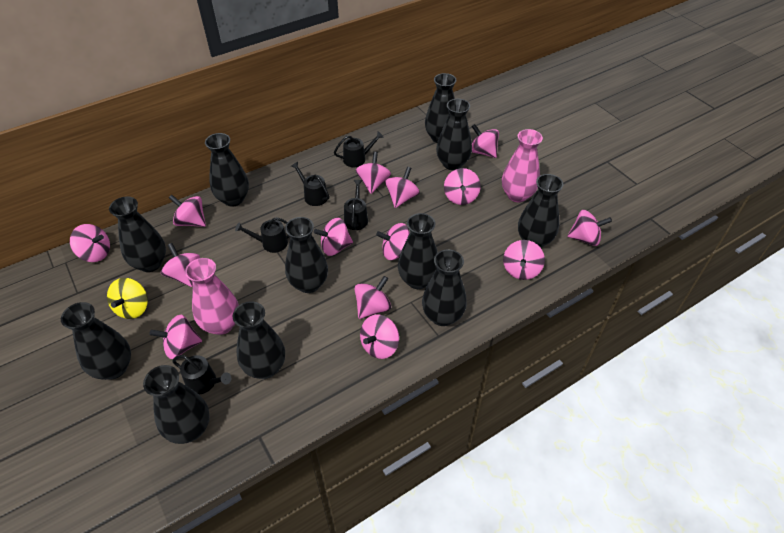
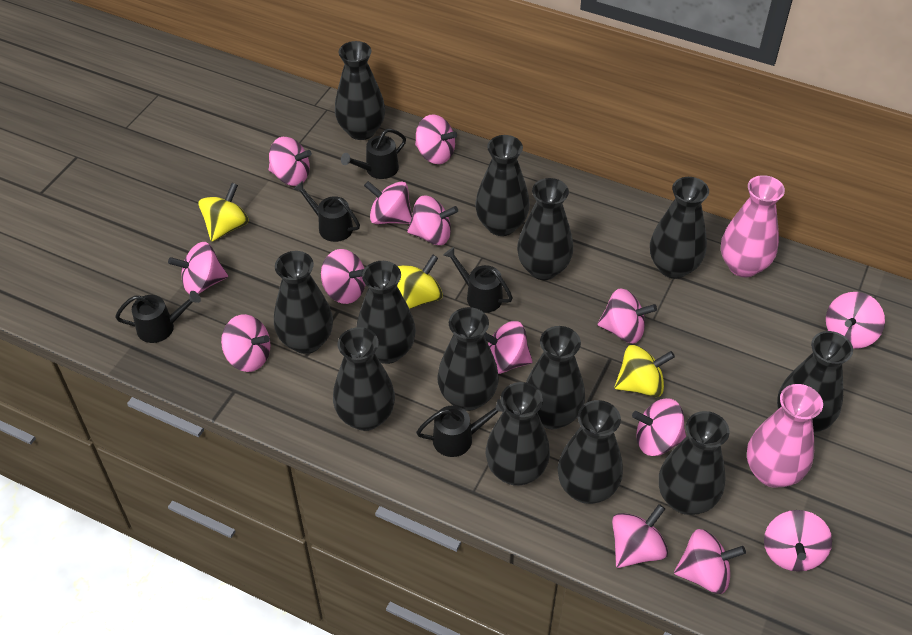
black vase: [61,302,131,380] [109,197,166,272] [143,365,210,444] [205,133,249,207] [233,301,285,379] [285,217,328,293] [398,213,438,289] [422,249,467,326] [425,73,456,143] [436,99,472,170] [518,174,563,248] = 11 -> [274,251,333,354] [333,327,395,431] [335,41,385,140] [357,261,416,364] [437,307,499,411] [475,135,530,236] [486,382,550,486] [517,178,573,280] [526,326,585,429] [557,400,623,504] [650,177,709,279] [659,411,730,515] [777,331,853,433] = 13
yellow spinning top: [107,278,148,319] = 1 -> [199,183,249,242] [397,254,443,309] [615,345,675,397] = 3

